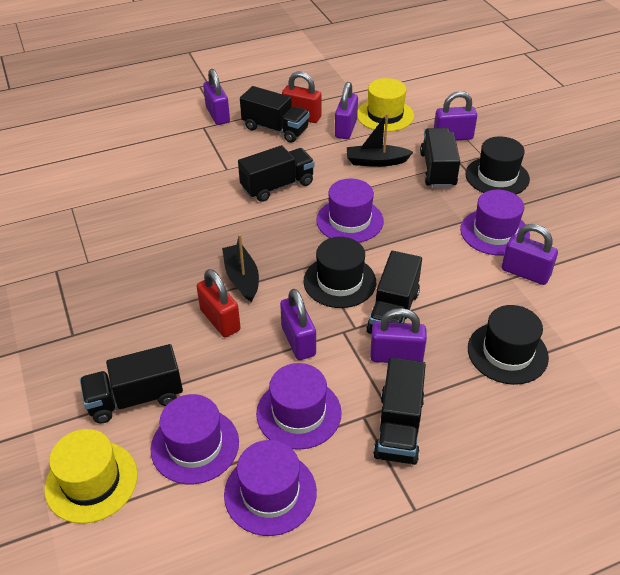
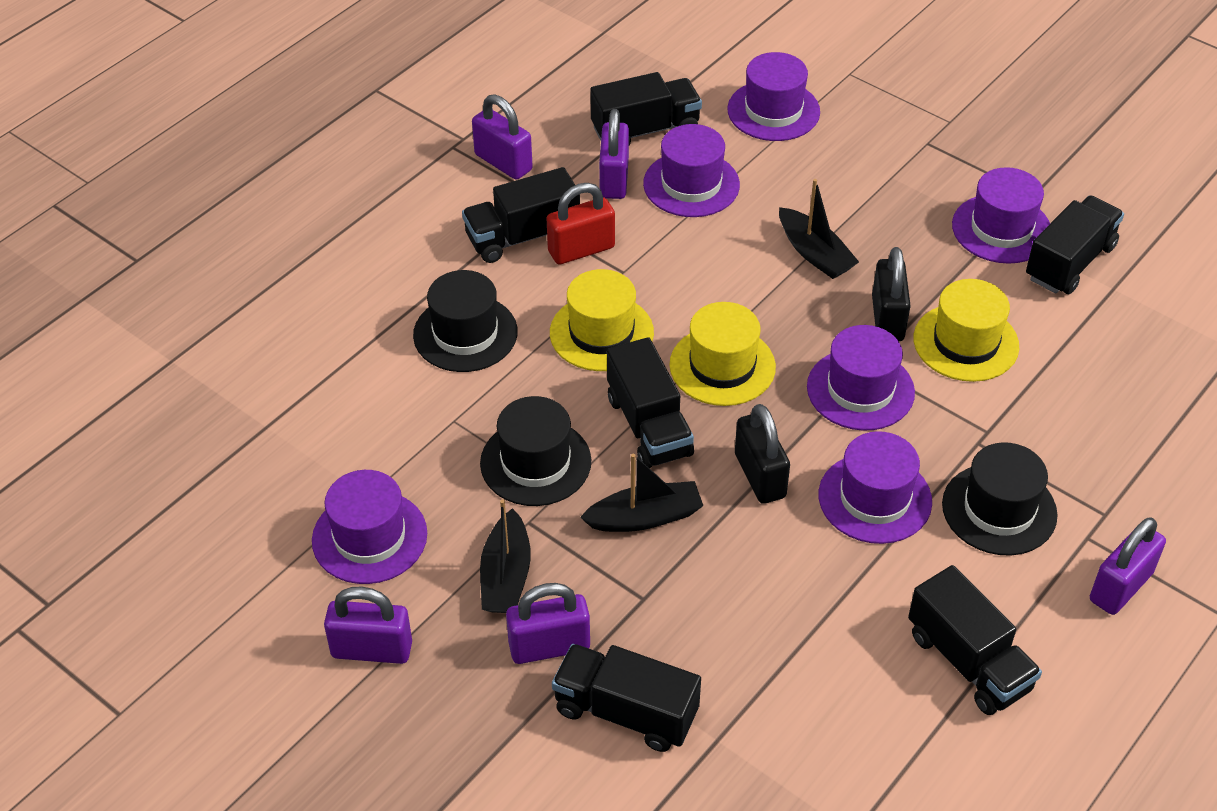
black boat: [222,234,259,302] [347,114,413,167] = 2 -> [480,499,531,613] [580,454,703,532] [779,179,859,279] = 3
black padlock: none = 0 -> [735,404,790,504] [872,247,911,341] = 2
purple hat: [151,394,239,484] [224,440,317,536] [256,363,342,450] [316,179,384,243] [460,190,530,256] = 5 -> [312,470,427,584] [643,124,740,217] [728,52,820,141] [807,325,915,431] [819,431,932,544] [952,167,1050,264] = 6
purple padlock: [203,69,230,125] [280,289,316,360] [335,82,358,139] [370,308,427,363] [434,91,477,140] [502,224,558,285] = 6 -> [324,586,412,664] [472,94,533,180] [506,583,590,664] [599,109,629,199] [1090,517,1166,615] = 5
red padlock: [196,269,241,337] [282,72,322,123] = 2 -> [546,183,615,265] = 1
yellow hat: [44,429,138,524] [357,78,414,132] = 2 -> [550,269,654,371] [669,302,776,406] [913,279,1019,382] = 3

